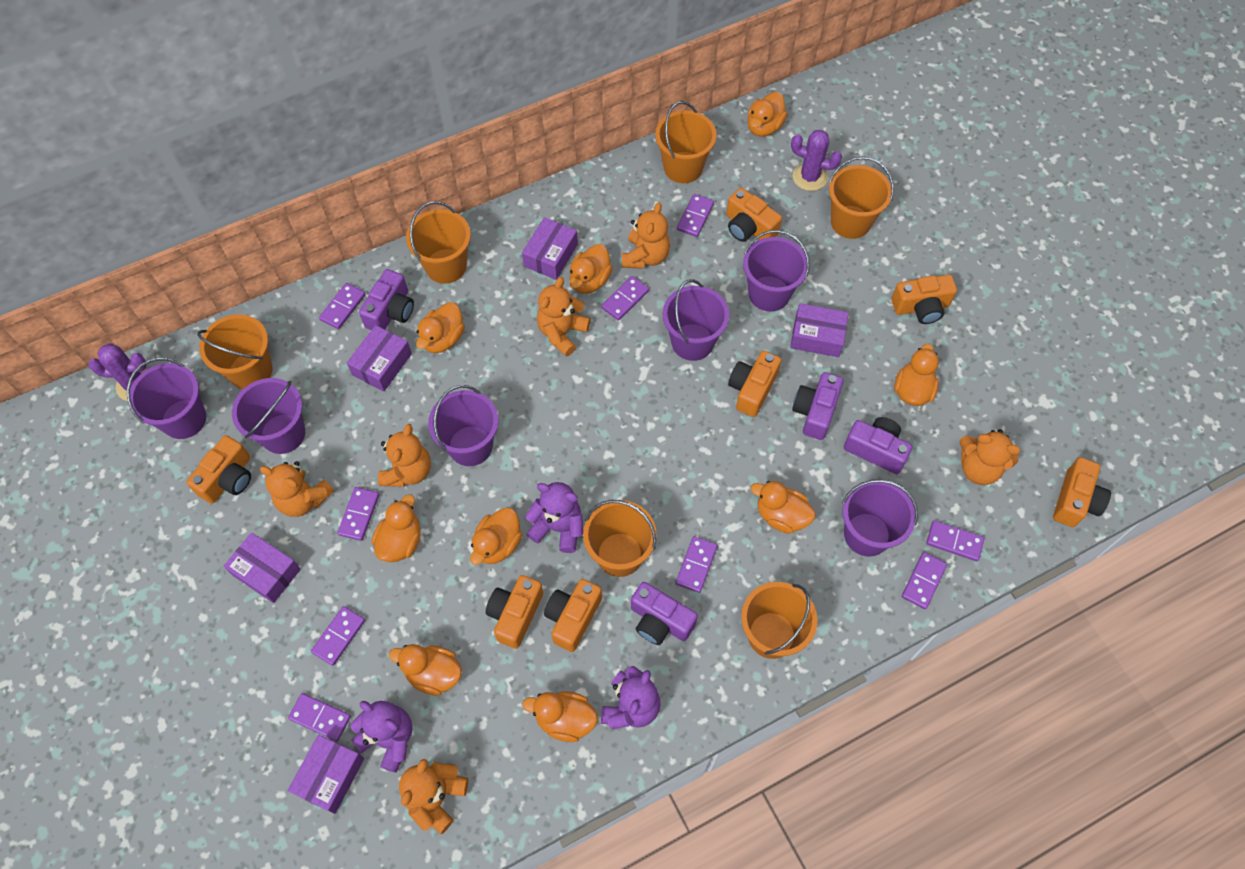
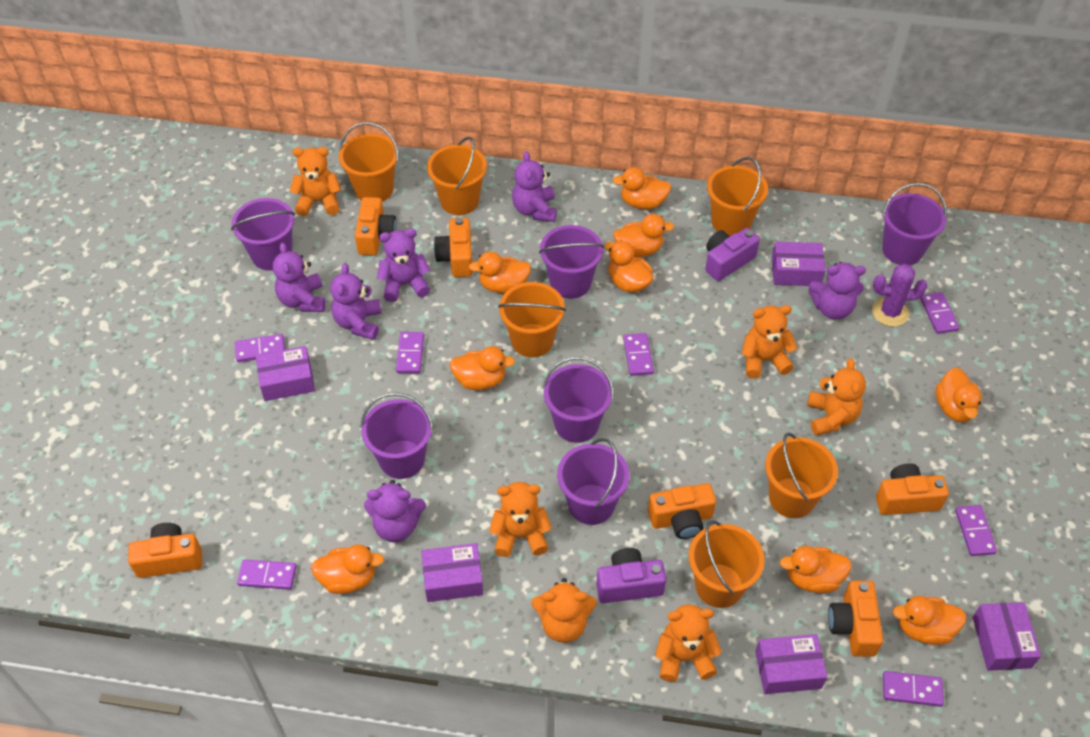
orange camera: [186,435,251,504] [486,575,543,649] [544,579,602,652] [726,188,782,242] [728,351,781,417] [891,274,957,324] [1053,457,1111,527] = 7 -> [128,523,202,578] [355,197,397,255] [434,218,473,277] [648,483,716,539] [828,581,883,657] [876,463,949,515] = 6
purple cactus: [88,343,147,401] [791,130,842,191] = 2 -> [872,264,927,327] = 1
purple camera: [359,269,414,330] [631,582,698,645] [792,372,843,440] [844,417,912,474] = 4 -> [596,548,667,603] [705,228,760,281] = 2
purple domino: [288,693,351,741] [311,606,365,666] [319,283,366,329] [337,487,379,541] [601,276,649,320] [676,536,717,593] [677,194,714,237] [902,552,947,609] [926,520,984,561] = 9 -> [235,334,285,362] [237,559,297,590] [396,332,424,374] [623,333,654,376] [883,671,944,707] [920,292,959,334] [955,505,997,556] = 7
purple teddy bear: [350,701,413,773] [525,482,583,553] [601,666,661,729] = 3 -> [273,242,325,312] [330,263,382,340] [364,480,426,542] [377,228,430,302] [512,151,557,222] [808,262,866,319] = 6

